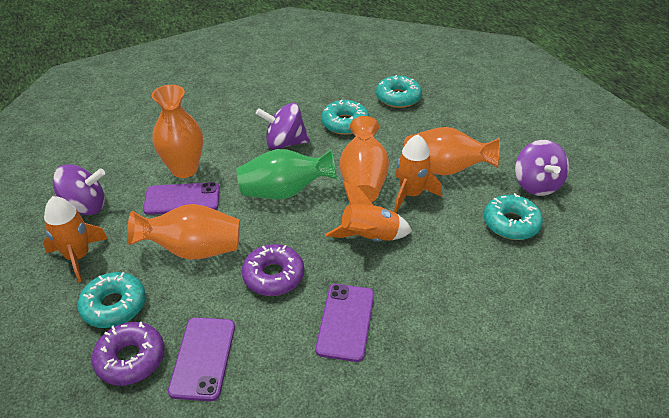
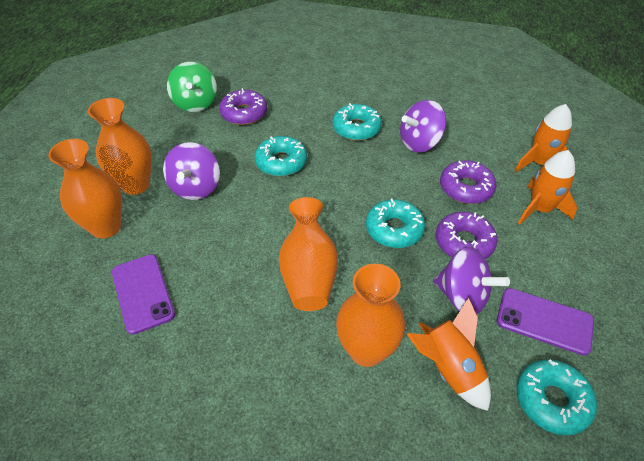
green spinning top: none = 0 -> [167,62,217,112] = 1
green vase: [236,149,337,200] = 1 -> none = 0
purple donut: [92,322,164,386] [242,244,304,296] = 2 -> [219,88,267,125] [436,212,497,259] [440,160,496,204] = 3
purple phone: [143,182,220,215] [168,317,235,401] [315,284,374,362] = 3 -> [112,255,175,335] [497,288,594,356] = 2

